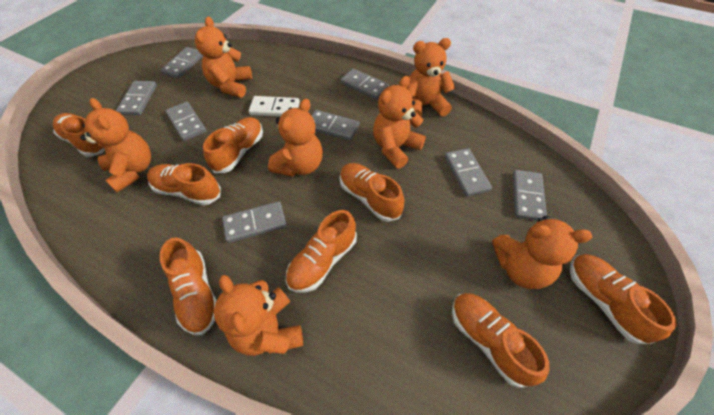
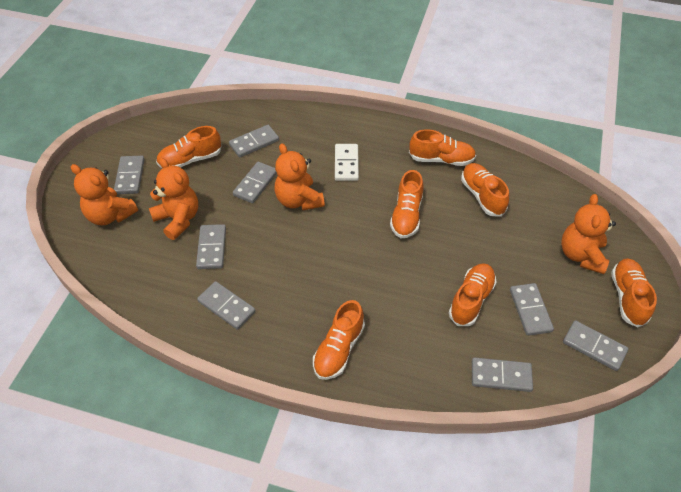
orange shoe: [53,113,105,157] [147,163,221,205] [160,237,217,335] [203,117,263,173] [286,210,357,293] [340,163,404,222] [452,293,550,388] [570,254,677,344] = 8 -> [156,126,222,168] [313,300,365,380] [390,170,423,238] [409,129,476,166] [449,263,497,326] [461,163,509,217] [611,258,657,327] = 7
orange teddy bear: [80,98,151,192] [195,16,252,98] [214,275,303,356] [268,99,323,177] [373,76,426,169] [406,38,455,117] [492,216,592,289] = 7 -> [71,164,138,225] [149,158,198,240] [275,143,325,210] [561,194,616,274] = 4

